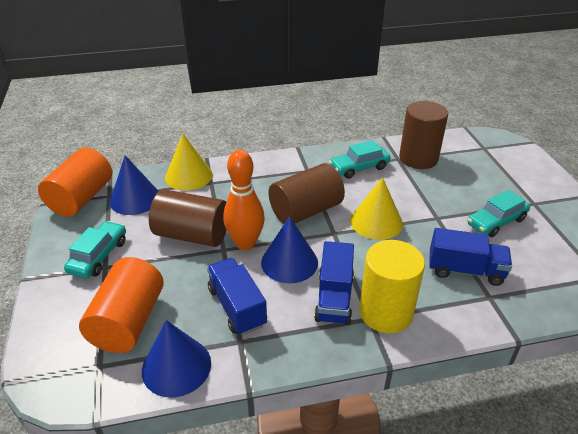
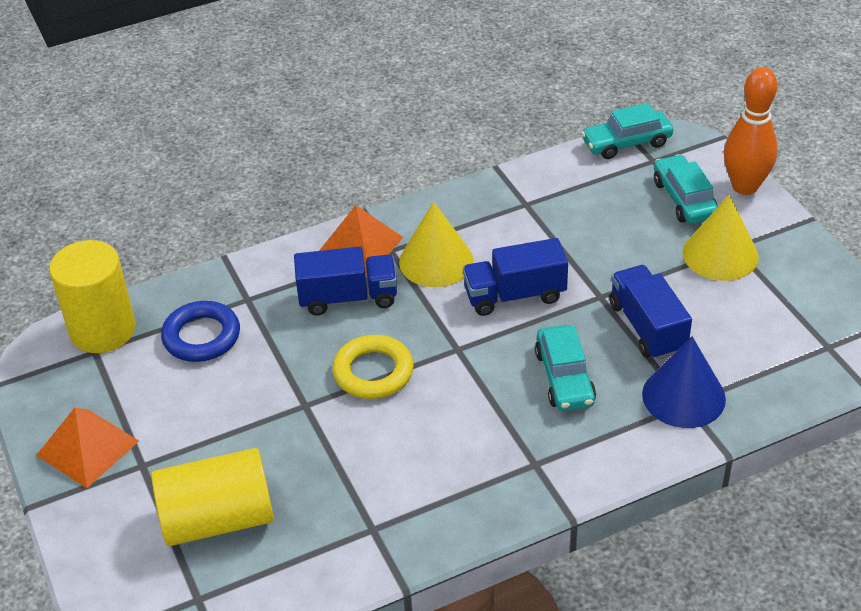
blue cone: [110,155,159,215] [142,320,211,398] [261,216,318,283] = 3 -> [642,336,726,428] = 1
blue ring: none = 0 -> [161,301,240,362] = 1
brown cylinder: [149,189,227,247] [269,163,345,224] [399,101,448,169] = 3 -> none = 0
orange cylinder: [38,148,112,217] [79,257,164,353] = 2 -> none = 0
orange pyramid: none = 0 -> [36,407,139,488] [319,205,404,275] = 2
yellow cylinder: [359,240,425,333] = 1 -> [49,240,136,353] [151,448,274,546] = 2
yellow ring: none = 0 -> [332,335,414,399] = 1

